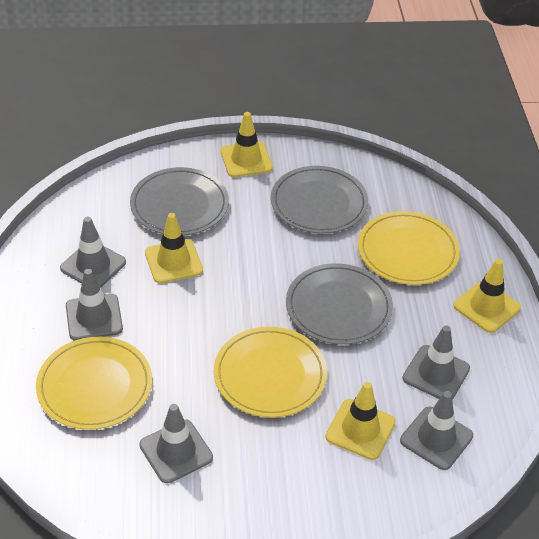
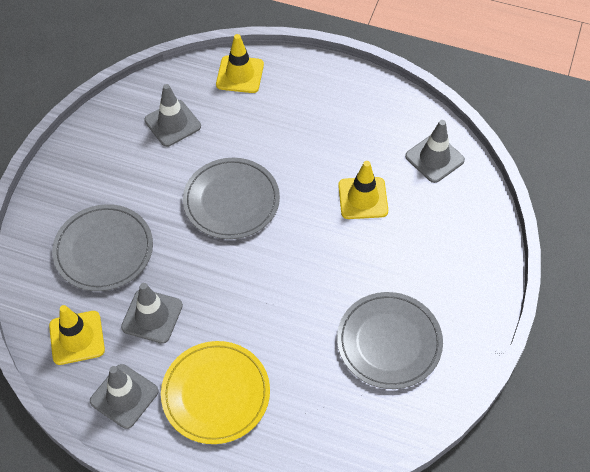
grey traffic cone: [60,217,126,288] [66,269,123,340] [139,404,213,483] [400,391,473,470] [402,325,470,400] = 5 -> [90,364,159,429] [121,283,183,344] [144,84,201,147] [405,120,465,183] = 4
yellow plate: [36,337,152,430] [214,327,327,417] [358,211,460,285] = 3 -> [161,341,270,444] = 1
yellow traffic cone: [145,213,203,283] [221,112,273,177] [326,382,396,460] [453,259,521,333] = 4 -> [49,305,105,365] [216,34,264,93] [338,161,388,219] = 3

